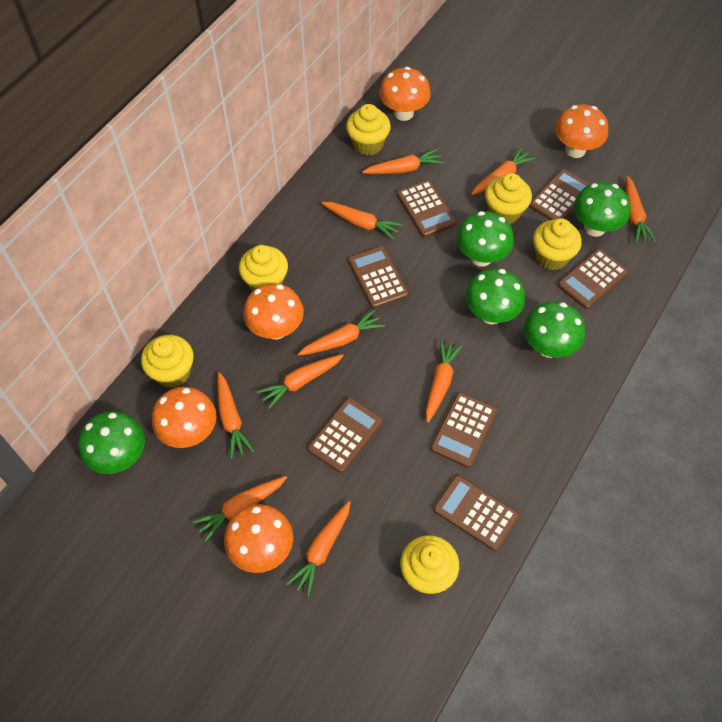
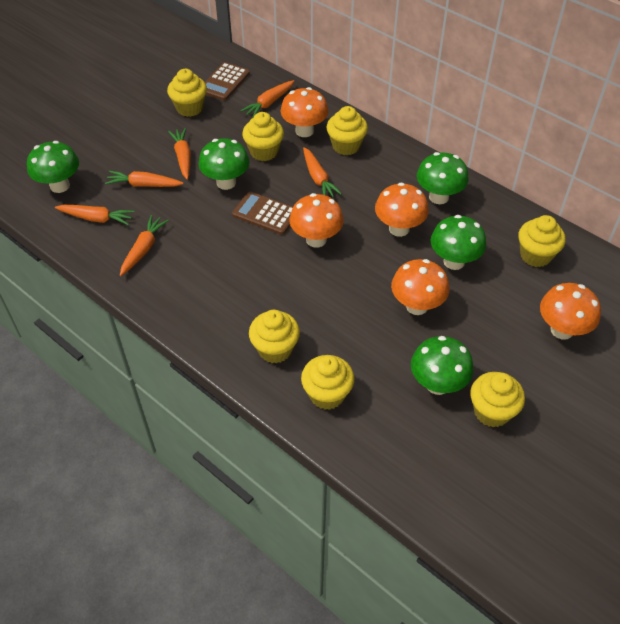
brown calculator: [308,397,383,473] [348,246,408,309] [397,180,457,237] [430,392,497,468] [433,475,519,551] [529,169,589,220] [557,249,628,309] = 7 -> [205,62,250,101] [232,191,293,235] = 2
orange carrot: [193,476,287,542] [217,372,254,459] [257,354,344,409] [286,501,351,596] [298,309,385,356] [322,202,402,240] [362,148,444,174] [426,339,462,423] [471,147,536,195] [626,176,656,244] = 10 -> [55,205,134,225] [105,171,184,187] [120,215,169,276] [168,128,191,180] [240,80,294,118] [303,147,342,197] = 6
yellow cupcake: [141,335,194,388] [239,245,288,291] [346,104,391,156] [400,535,459,594] [485,173,532,224] [533,218,582,270] = 6 -> [167,69,207,117] [242,112,284,161] [249,310,300,363] [301,355,355,410] [327,106,368,155] [470,372,525,428] [518,215,566,267] = 7

